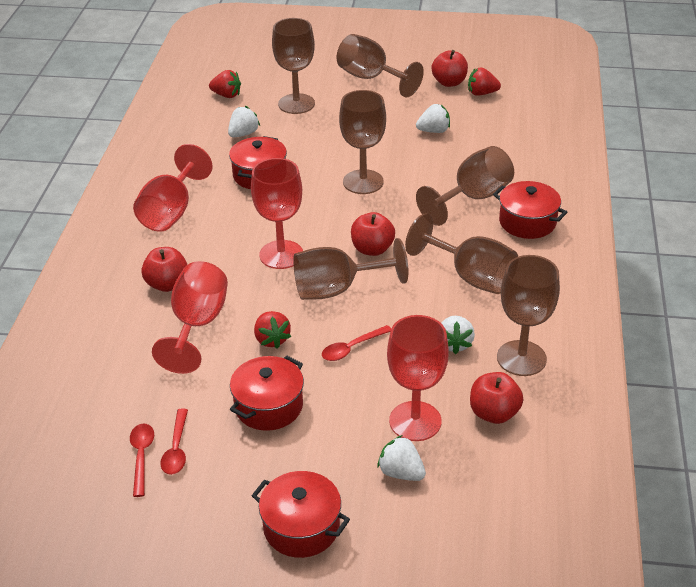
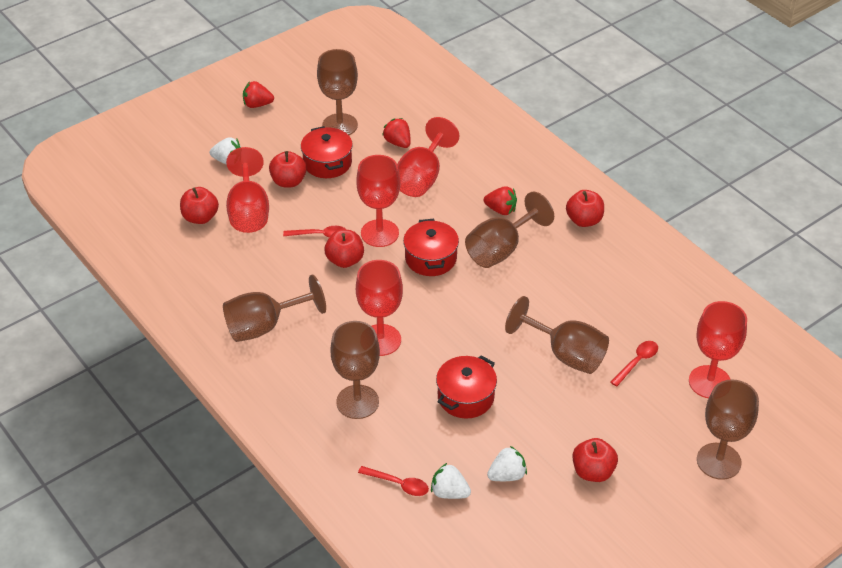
brown goblet: [272,18,315,114] [293,238,408,300] [337,34,424,97] [339,90,386,194] [405,213,518,294] [416,146,514,226] [497,255,560,376] = 7 -> [223,275,326,342] [317,49,358,135] [330,321,380,419] [465,192,554,268] [505,296,609,374] [697,379,759,480] = 6
red apple: [141,247,187,292] [351,212,395,256] [431,50,468,87] [470,372,523,424] = 4 -> [180,187,219,224] [269,151,307,188] [324,230,364,268] [566,190,604,227] [573,438,618,482] = 5
red goblet: [133,144,213,232] [152,261,228,374] [251,158,303,269] [387,315,449,441] = 4 -> [226,147,269,233] [356,155,400,247] [356,260,403,356] [397,117,459,197] [689,301,747,398] = 5
red pot: [229,136,287,189] [230,356,304,431] [252,471,350,558] [493,181,568,239] = 4 -> [301,126,353,178] [403,219,459,276] [436,355,497,418] = 3
white strawberry: [228,106,260,137] [377,435,426,481] [416,104,450,133] [441,316,475,354] = 4 -> [210,137,241,165] [431,463,471,499] [487,446,527,481] = 3

